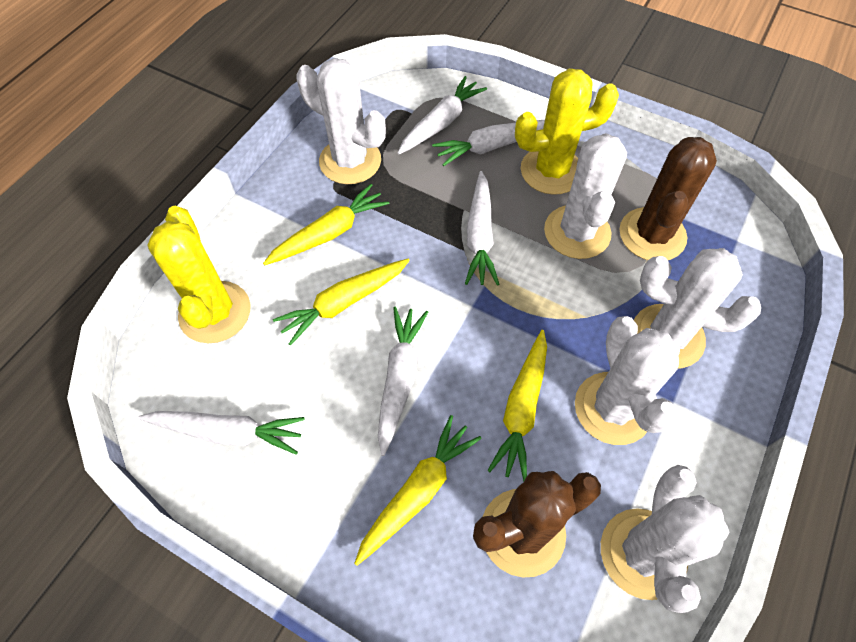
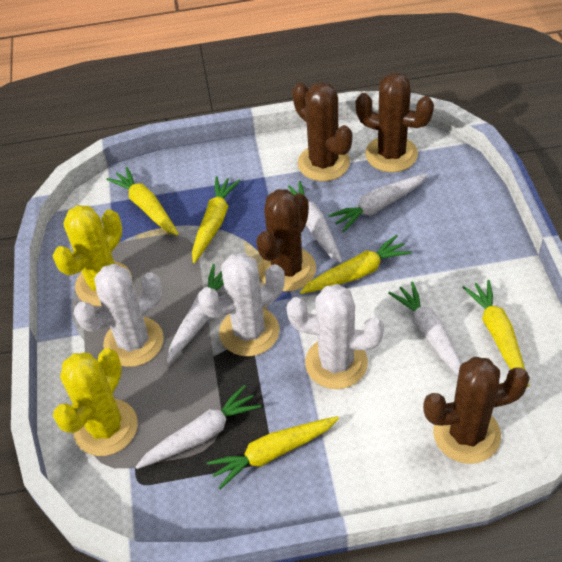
brown cactus: [473,471,601,577] [619,137,717,260] = 2 -> [256,189,316,292] [292,82,352,181] [356,73,434,172] [423,357,530,464] = 4
white cactus: [296,58,386,184] [544,133,627,259] [575,316,680,445] [601,465,730,613] [634,248,761,369] = 5 -> [74,264,164,367] [198,253,285,356] [287,284,384,389] = 3
yellow carrot: [263,184,389,265] [273,259,410,346] [354,415,482,566] [487,330,547,481] = 4 -> [106,167,179,236] [192,176,240,263] [207,416,339,489] [300,235,412,294] [462,280,529,387] = 5

